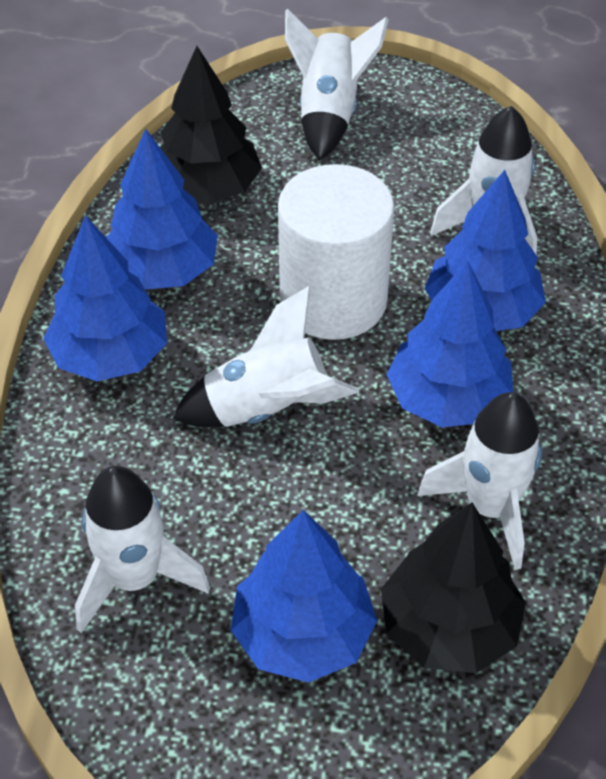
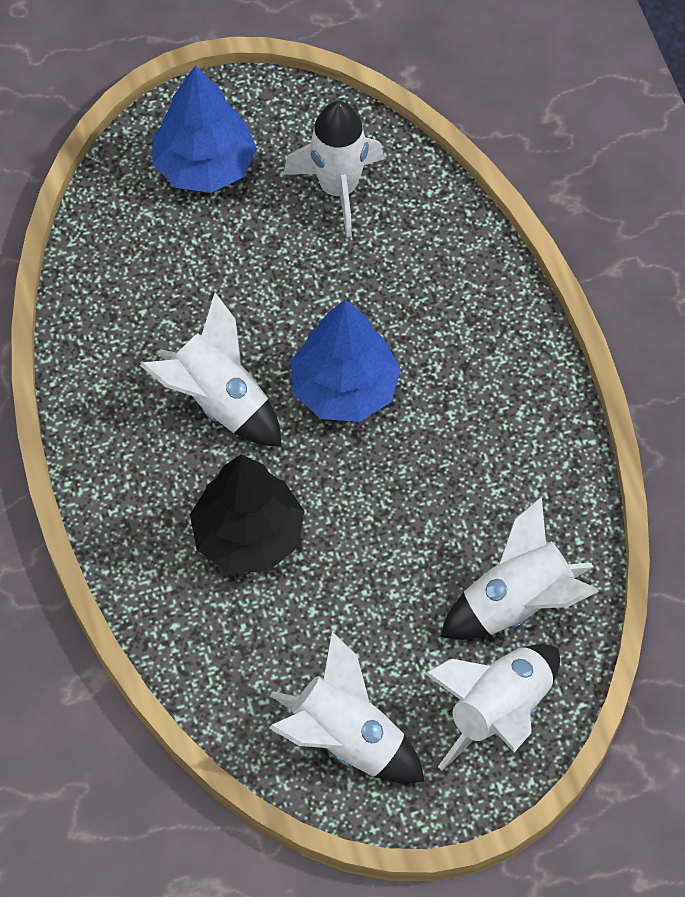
black tree: [160,46,262,204] [381,503,526,673] = 2 -> [190,454,305,573] = 1
blue tree: [43,215,167,381] [106,128,218,289] [231,510,377,683] [387,261,513,428] [425,170,546,331] = 5 -> [152,66,257,193] [291,300,401,422] = 2
white cylinder: [278,164,394,340] = 1 -> none = 0

